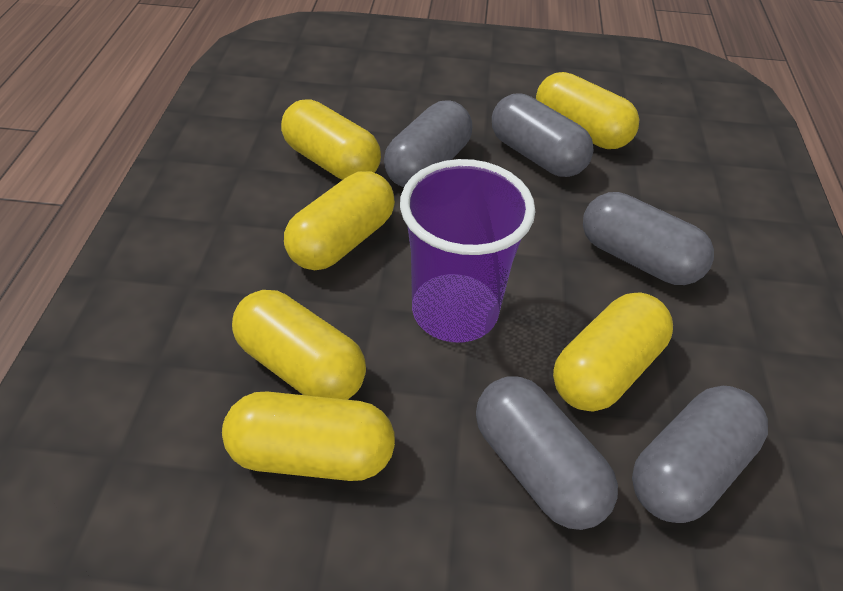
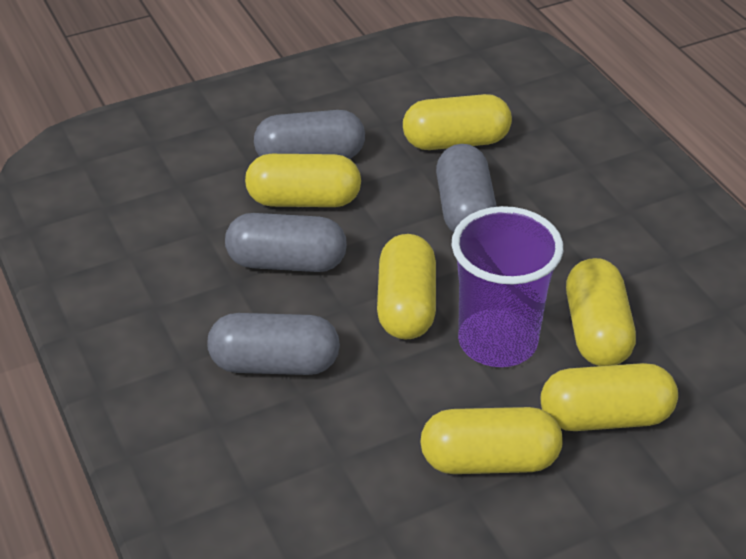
grey capsule: [384,101,472,187] [476,377,618,530] [492,93,594,177] [583,192,714,285] [632,386,768,523] = 5 -> [207,313,340,375] [225,213,347,272] [254,110,365,159] [436,144,497,232] = 4

